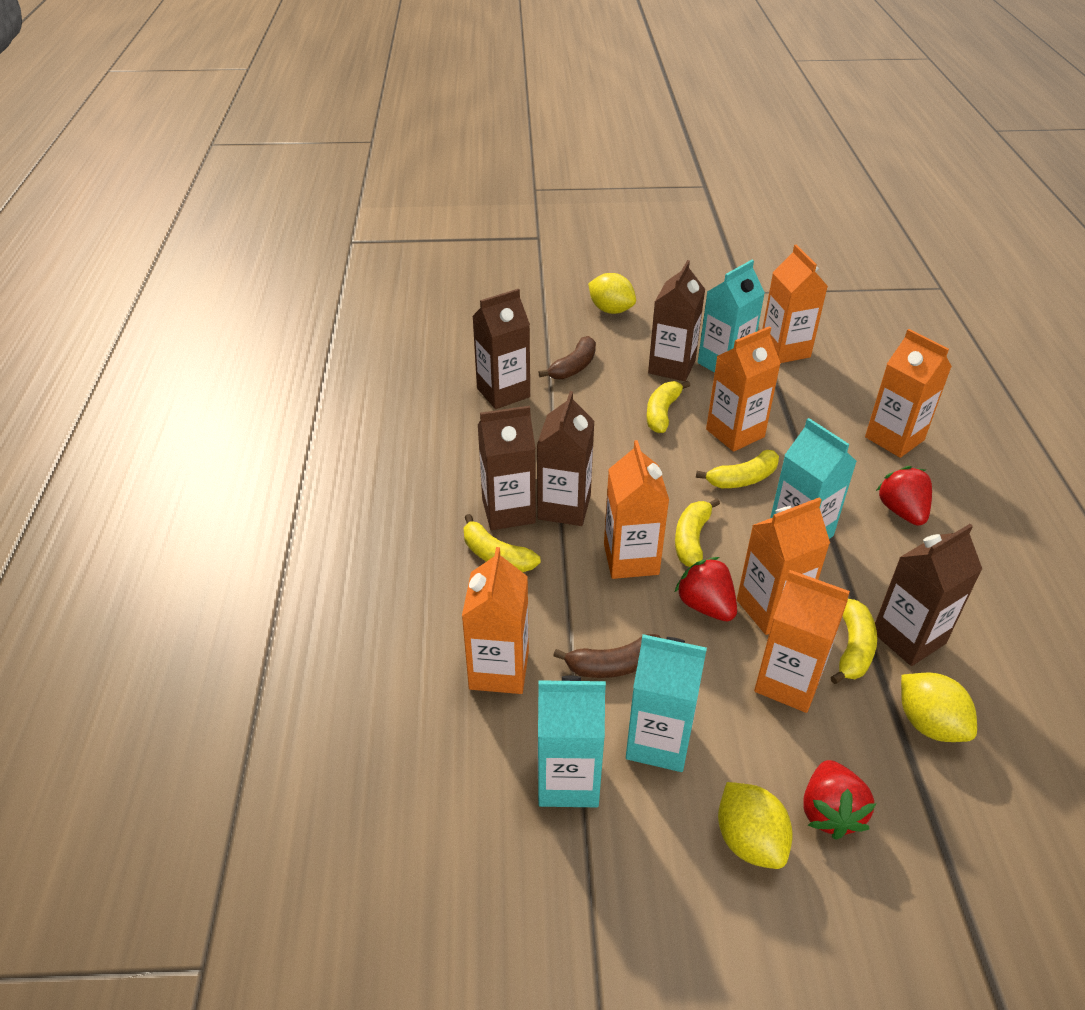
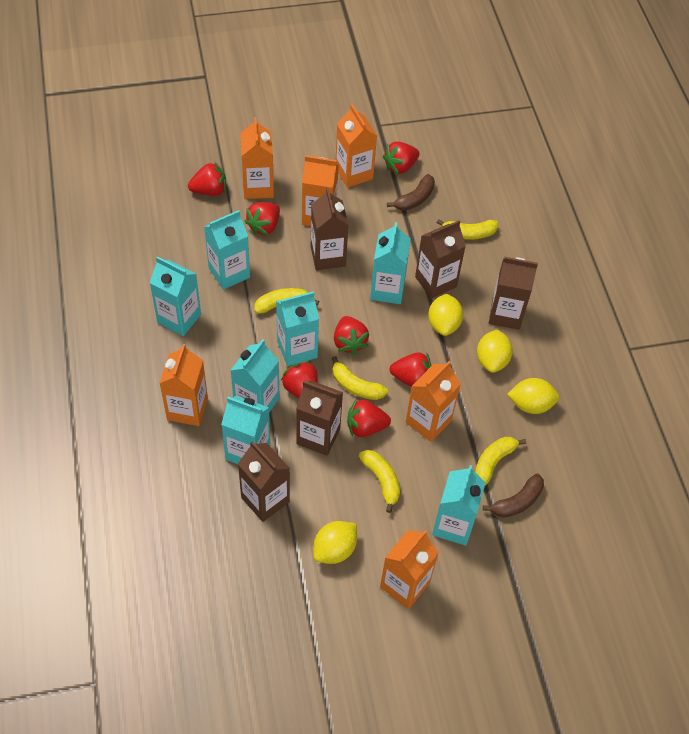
orange carton: [462,547,529,694] [604,440,669,579] [706,326,781,452] [737,497,830,635] [754,570,850,713] [762,245,828,363] [865,329,952,458] = 7 -> [159,344,208,426] [240,117,274,199] [302,155,339,226] [336,104,377,188] [380,530,439,609] [406,361,461,442] = 6
red strawberry: [674,557,737,621] [803,760,876,840] [876,466,932,526] = 3 -> [188,162,226,196] [244,202,280,235] [281,361,318,399] [334,316,369,355] [347,399,391,437] [383,141,419,175] [390,352,432,387] = 7
turquoise carton: [538,676,606,807] [626,634,707,772] [698,260,765,373] [770,418,857,539] = 4 -> [149,256,201,336] [204,210,250,290] [221,396,270,464] [230,339,280,412] [276,291,319,366] [370,222,411,304] [432,465,486,546] = 7
yellow lemon: [588,273,636,314] [718,782,793,869] [901,673,977,742] = 3 -> [313,521,357,564] [428,294,463,336] [477,329,513,373] [507,378,560,414] = 4

